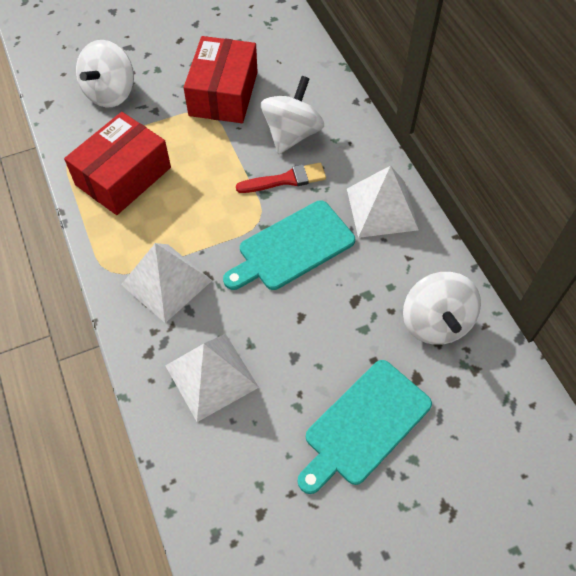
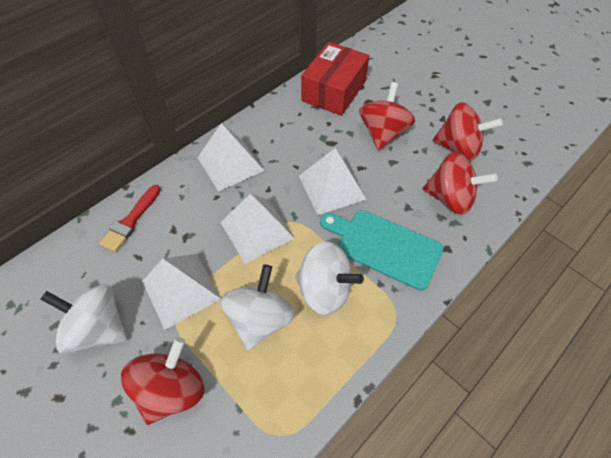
red box: [64,112,171,215] [184,36,258,123] = 2 -> [301,42,370,116] = 1
red spinning top: none = 0 -> [121,337,204,425] [359,82,415,151] [423,152,498,215] [433,102,503,160] = 4
turquoise cutting board: [223,200,355,290] [298,360,432,494] = 2 -> [320,210,443,291] = 1
white pyramid: [121,243,212,323] [165,334,259,422] [347,166,419,238] = 3 -> [142,254,221,330] [198,123,264,191] [221,194,295,264] [299,148,366,215] = 4

